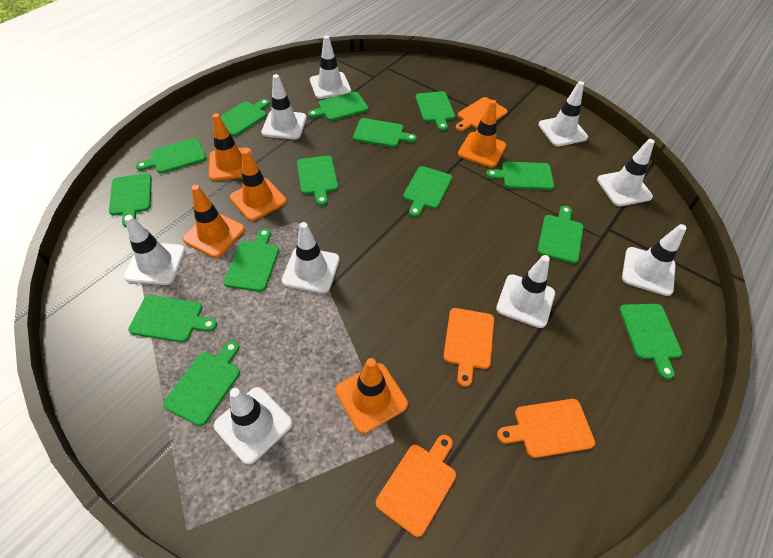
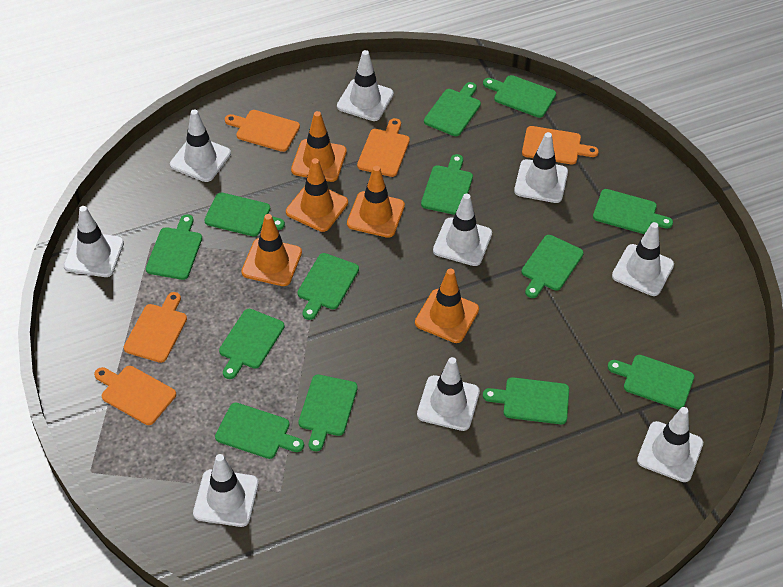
green cutting board: [109,173,152,227] [128,295,217,343] [136,138,206,174] [163,341,240,426] [220,99,270,136] [224,228,279,292] [297,156,338,206] [308,92,368,121] [353,118,417,147] [403,166,452,217] [416,91,455,131] [486,162,554,190] [537,206,583,264] [619,304,682,380] = 14 -> [146,214,202,280] [204,193,285,237] [215,403,304,459] [219,309,284,379] [298,253,359,320] [298,375,358,451] [421,154,473,215] [424,82,481,136] [483,75,556,118] [483,377,569,424] [521,235,584,298] [593,189,673,234] [608,355,694,410] = 13
orange cutting board: [376,435,456,537] [443,308,494,387] [456,97,508,131] [497,399,595,458] = 4 -> [94,366,176,425] [124,292,187,363] [225,110,300,152] [357,118,410,177] [522,126,599,164] = 5

